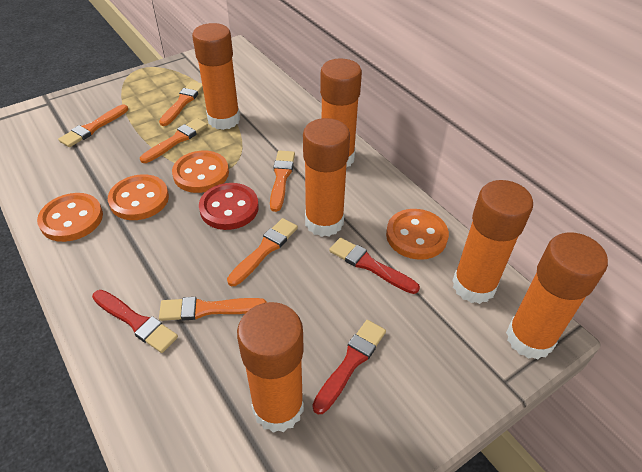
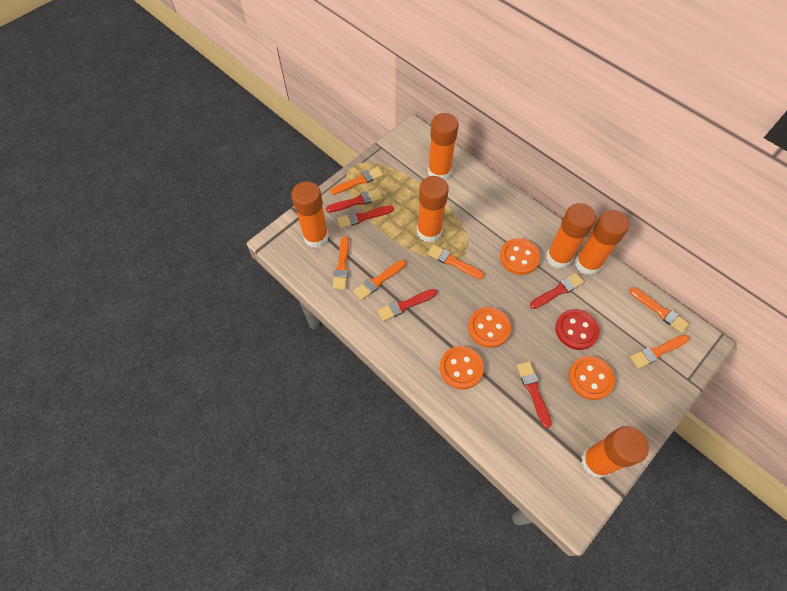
red brush: [92,290,178,353] [312,320,386,414] [329,237,420,294] = 3 -> [326,189,382,213] [337,205,394,228] [377,289,437,321] [517,361,552,428] [530,273,584,309] = 5

